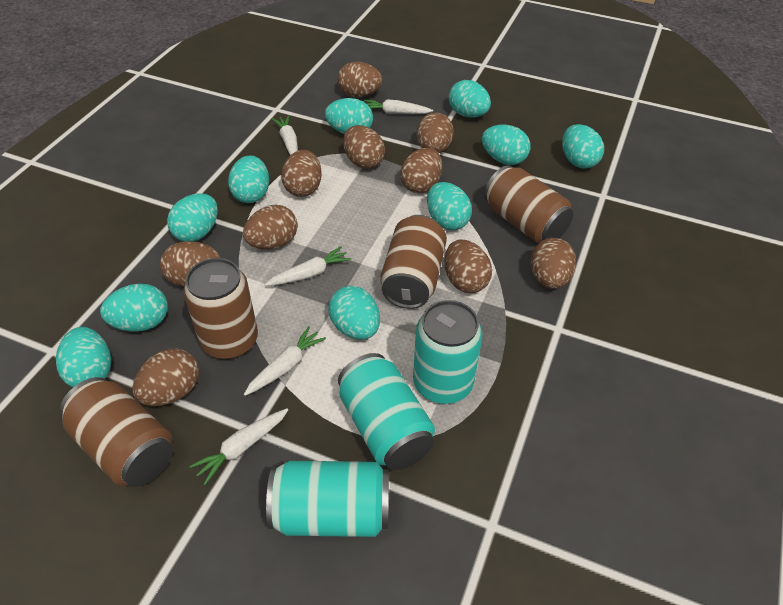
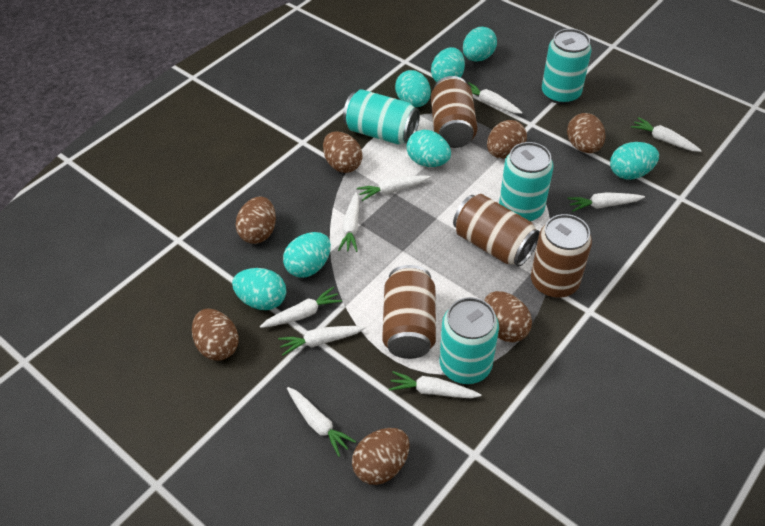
brown egg: [132,348,199,406] [160,241,221,286] [243,205,298,249] [281,150,322,197] [337,62,382,97] [343,125,385,169] [401,148,442,193] [417,113,454,153] [444,239,492,293] [531,238,576,289] = 10 -> [192,309,239,361] [235,196,276,244] [323,131,363,173] [352,428,410,485] [484,291,532,342] [487,120,527,158] [567,113,606,153] = 7
turquoise can: [266,461,389,537] [338,353,435,470] [413,300,482,404] = 3 -> [343,89,420,144] [439,297,499,384] [499,142,554,221] [542,29,592,104] = 4
turquoise egg: [56,327,111,387] [100,284,168,332] [167,193,218,242] [228,156,269,203] [325,98,373,134] [328,286,380,340] [427,182,472,230] [449,80,491,117] [482,125,531,165] [562,124,604,169] = 10 -> [232,268,286,310] [283,232,331,278] [395,70,431,107] [407,130,451,167] [431,47,465,82] [463,27,497,62] [610,142,659,180] = 7
white carrot: [189,408,288,485] [244,326,326,396] [264,246,351,286] [272,115,298,155] [363,99,433,114] = 5 -> [260,287,342,328] [278,326,366,356] [287,387,356,457] [338,192,359,252] [357,175,430,201] [389,371,481,398] [468,82,523,114] [567,192,645,212] [631,117,702,152] = 9

